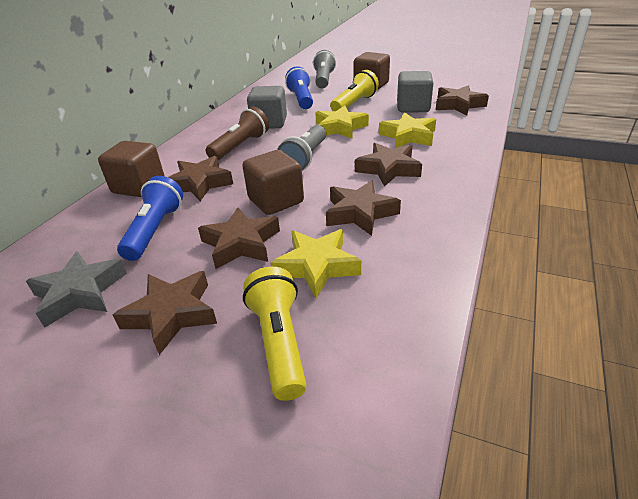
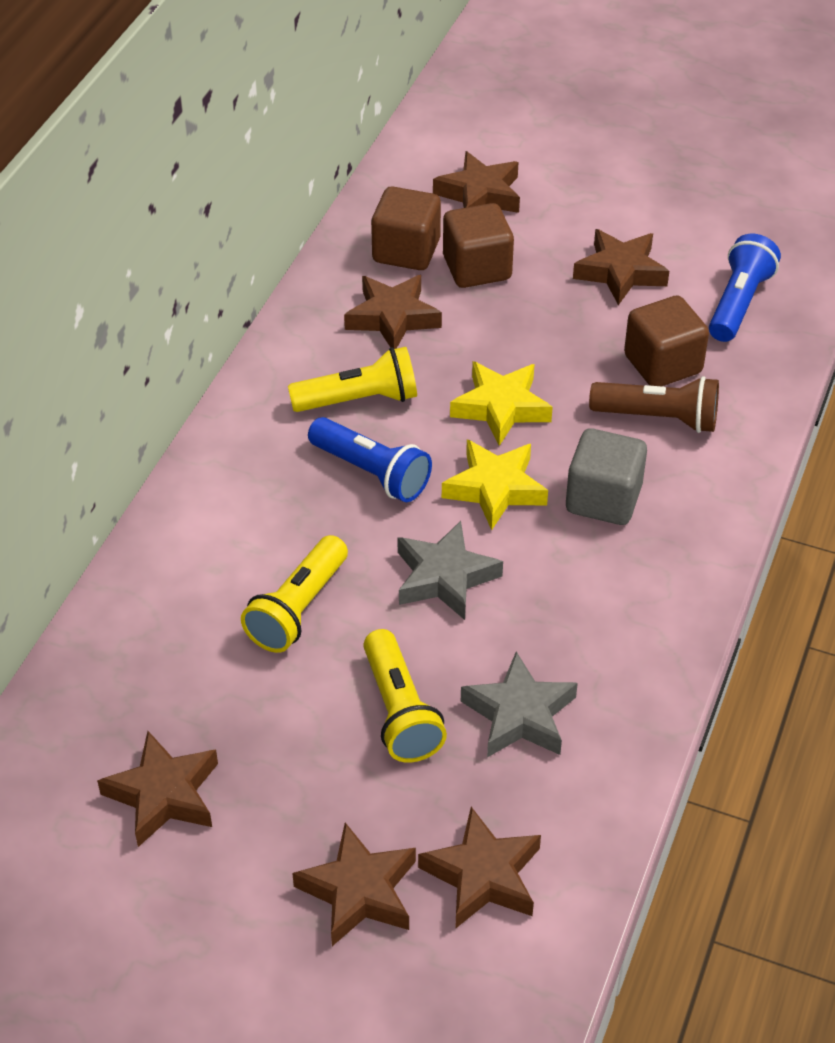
grey cube: [247,86,287,129] [397,71,434,112] = 2 -> [566,428,647,525] = 1
grey flashlight: [277,125,326,170] [313,50,336,88] = 2 -> none = 0
grey star: [26,251,127,327] = 1 -> [398,521,503,620] [461,652,578,757] = 2
yellow flashlight: [243,267,307,401] [330,70,379,111] = 2 -> [241,535,348,653] [288,347,417,412] [363,629,447,763] = 3
yellow star: [271,229,361,298] [315,106,369,139] [379,112,436,148] = 3 -> [442,439,548,530] [450,361,553,446] = 2

